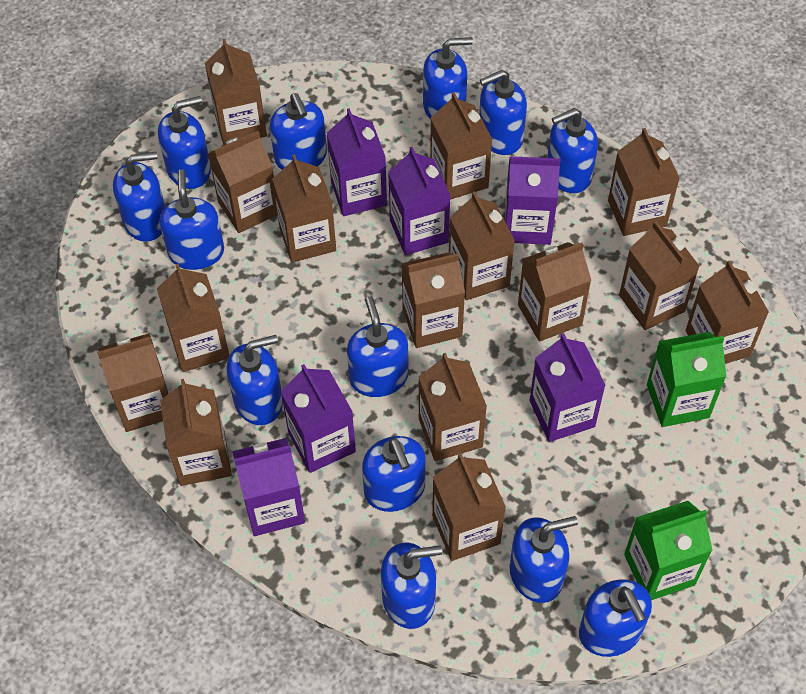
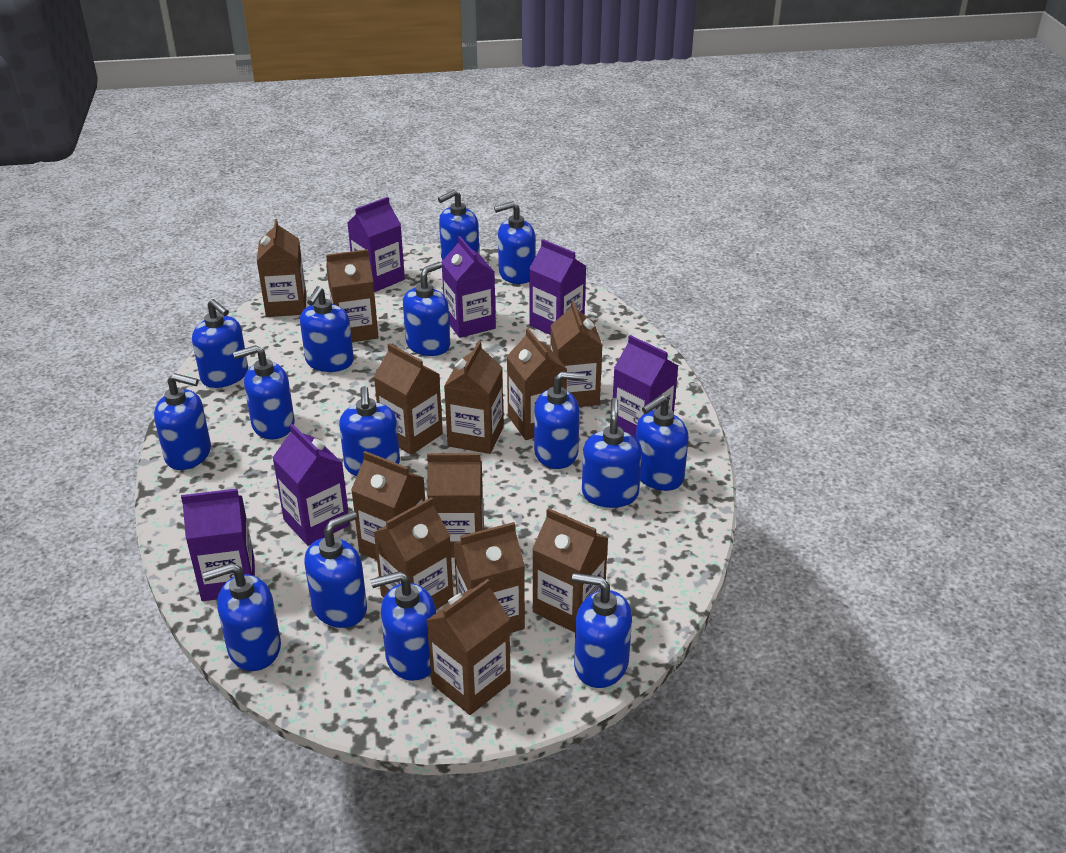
blue soap dispenser: [113,152,165,242] [158,96,211,189] [159,169,224,270] [227,335,283,425] [270,93,327,170] [347,297,409,397] [362,436,425,512] [381,542,442,629] [423,37,473,120] [479,70,527,155] [509,516,578,603] [547,108,598,193] [579,579,652,657] = 13 -> [154,373,211,470] [192,299,248,388] [203,563,281,671] [233,345,295,439] [300,286,354,372] [304,511,367,628] [339,386,400,476] [371,571,436,681] [403,262,450,356] [438,189,479,260] [494,201,535,284] [534,372,585,469] [572,573,632,688] [582,398,642,508] [636,395,689,491] = 15
brown carton: [97,333,169,432] [157,264,230,372] [160,379,232,486] [205,39,267,145] [208,131,278,233] [272,154,336,263] [402,252,465,348] [419,353,487,461] [430,92,492,200] [432,453,506,561] [449,191,515,300] [518,242,591,342] [608,128,680,236] [619,221,700,330] [686,261,769,364] = 15 -> [257,219,306,317] [326,249,379,342] [351,451,425,560] [374,343,443,455] [374,497,453,610] [426,579,511,715] [427,453,484,558] [444,341,504,454] [453,522,525,633] [507,328,567,440] [532,508,608,633] [550,301,603,407] = 12
green carton: [624,501,713,600] [647,332,727,427] = 2 -> none = 0

